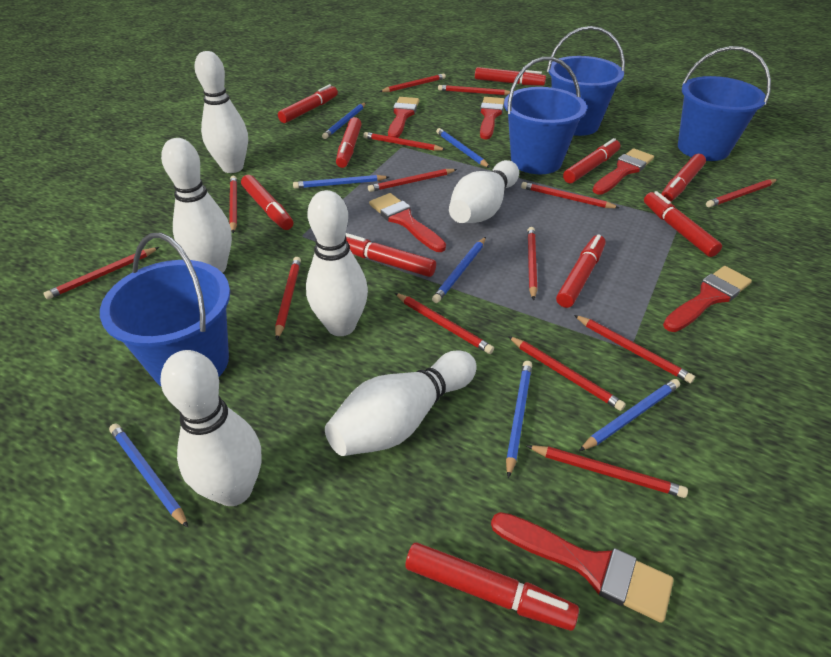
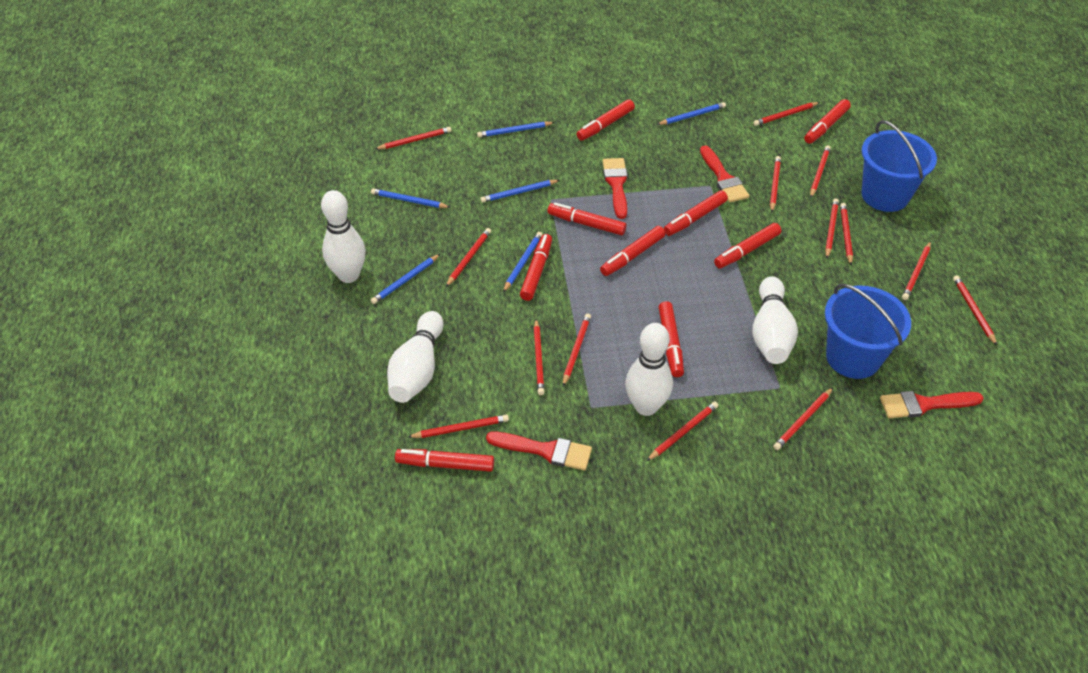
blue bucket: [100,233,230,386] [504,57,587,174] [547,26,625,136] [678,46,771,161] = 4 -> [825,284,911,379] [861,120,937,212] = 2
blue pencil: [109,424,188,528] [293,175,389,189] [322,102,366,139] [432,237,486,303] [436,128,490,168] [506,361,532,478] [579,379,680,451] = 7 -> [371,188,450,208] [371,254,440,304] [477,121,555,137] [480,180,560,203] [503,232,543,292] [657,102,726,125] = 6
red brush: [369,193,446,252] [388,97,419,138] [480,97,505,139] [491,512,674,623] [592,148,654,194] [663,266,752,332] = 6 -> [486,432,592,470] [603,158,628,219] [700,145,749,203] [880,391,984,418] = 4
red marker: [241,175,293,230] [278,84,338,123] [336,117,362,168] [345,233,436,277] [405,542,579,631] [475,67,546,86] [556,234,606,308] [563,138,620,183] [644,191,722,257] [661,154,706,202] = 10 -> [395,449,494,472] [520,234,552,301] [547,202,626,235] [576,99,635,141] [600,226,665,276] [658,301,684,377] [664,190,728,236] [714,223,781,269] [804,99,851,144] = 9
white bowling pin: [160,350,261,506] [161,138,232,273] [194,51,248,173] [306,190,368,336] [325,350,477,456] [449,160,519,223] = 6 -> [321,190,366,283] [387,311,444,403] [625,323,673,416] [752,276,798,364] = 4

